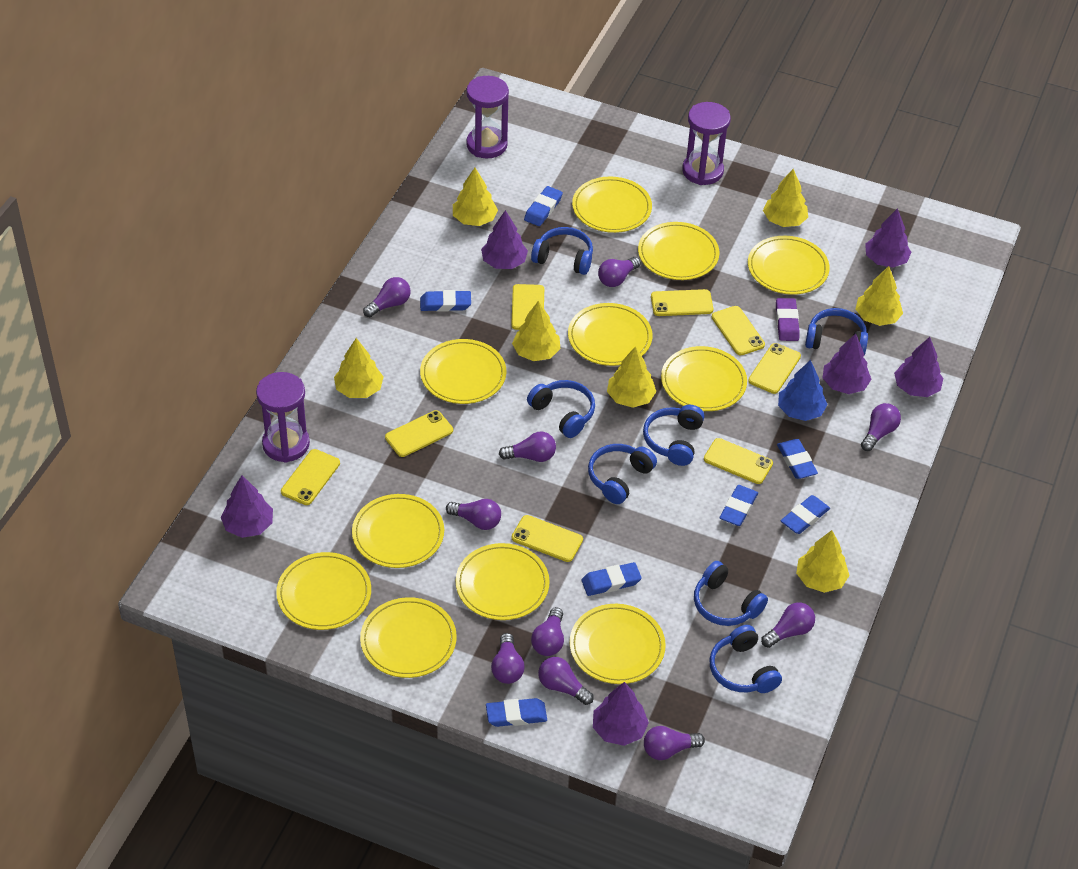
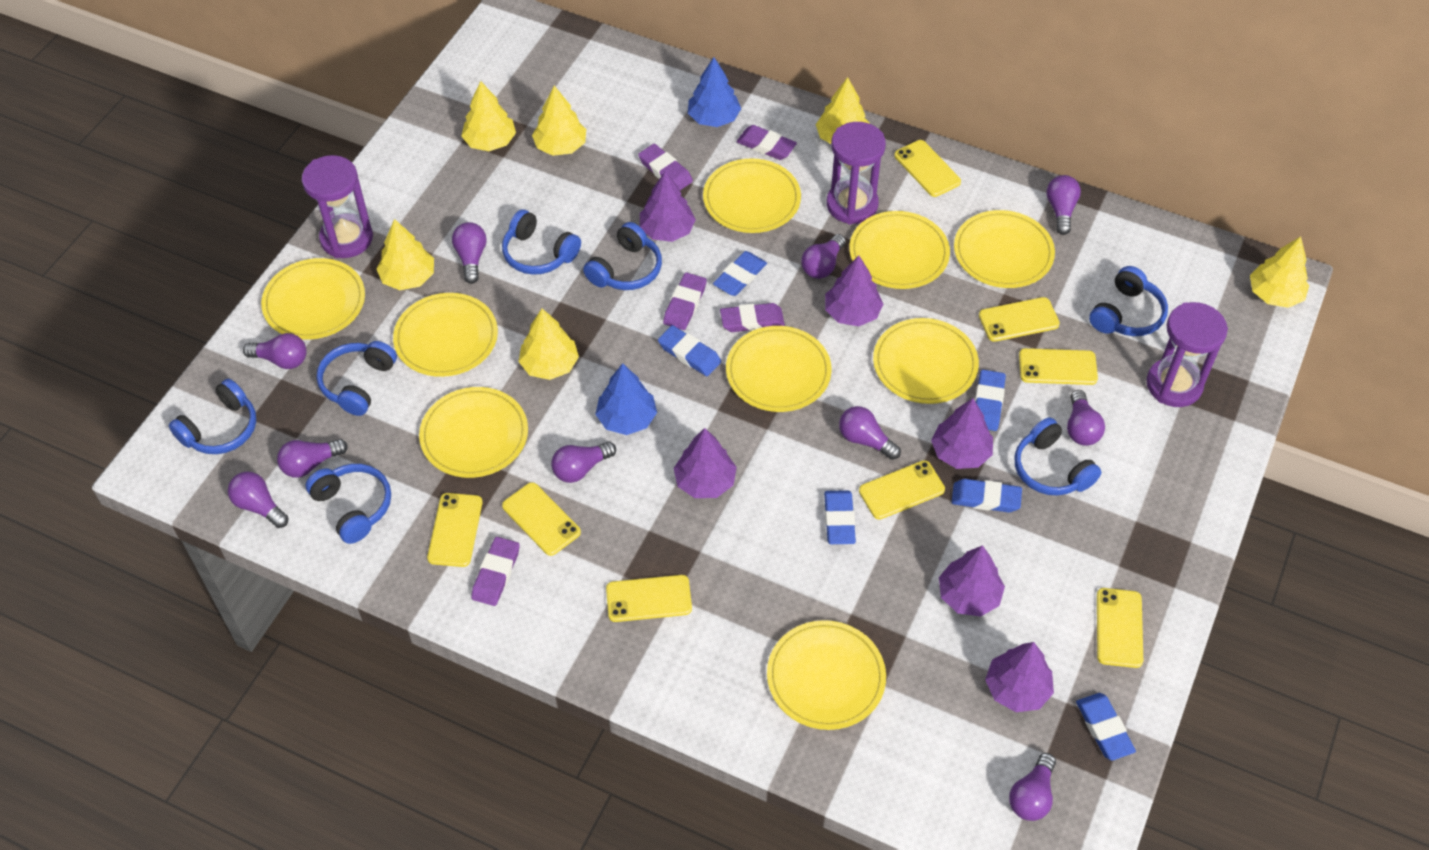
blue eraser: [420,290,471,312] [486,698,547,727] [524,186,563,226] [581,562,642,596] [720,485,758,526] [777,439,818,479] [781,495,830,534] = 7 -> [658,325,721,376] [713,251,767,296] [824,490,856,544] [952,479,1022,513] [975,370,1006,431] [1076,693,1136,760] = 6
blue tree: [778,360,828,421] = 1 -> [595,363,657,435] [688,57,741,127] = 2
purple eraser: [776,298,800,341] = 1 -> [471,537,520,606] [638,144,693,190] [663,273,707,330] [720,303,785,332] [736,125,797,160] = 5
yellow plate: [276,552,371,630] [352,494,444,568] [360,597,457,678] [420,339,506,404] [456,543,550,620] [568,303,652,366] [570,604,666,684] [572,177,652,233] [638,222,719,280] [661,346,747,411] [748,236,830,295] = 11 -> [261,258,365,340] [393,293,498,377] [419,387,528,478] [703,158,801,233] [726,326,832,412] [767,620,886,730] [849,211,950,289] [873,318,979,404] [954,210,1055,288] = 9
yellow tree: [334,338,383,398] [453,168,498,226] [512,301,560,361] [607,346,656,408] [763,169,808,227] [796,530,850,593] [856,266,903,326] = 7 -> [377,219,434,290] [461,81,516,151] [518,309,579,380] [532,86,586,156] [816,77,870,144] [1250,237,1309,308] = 6

